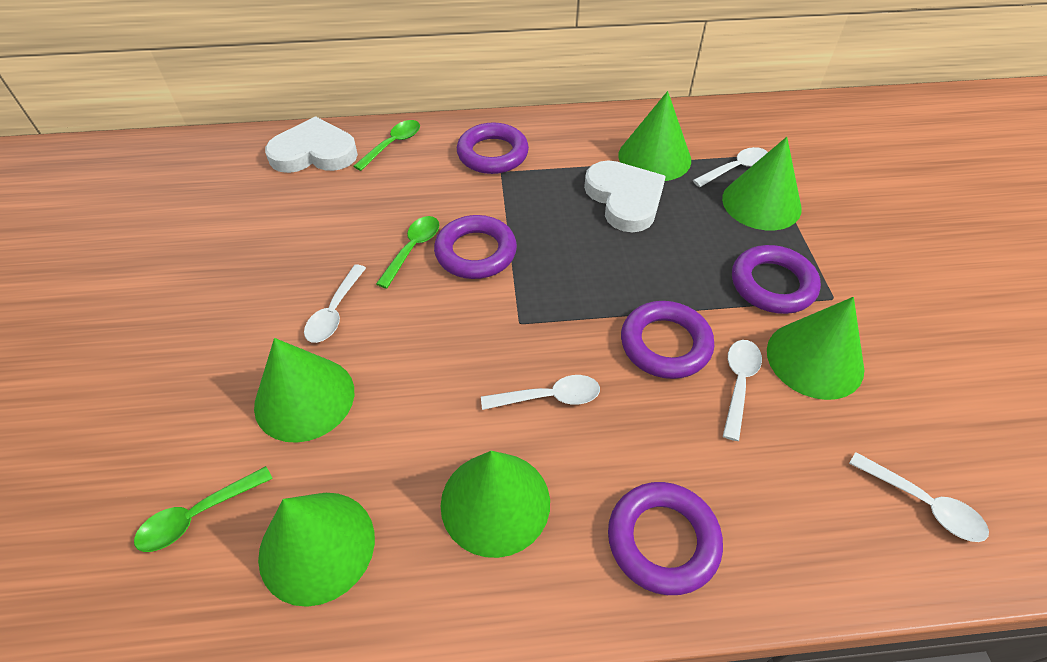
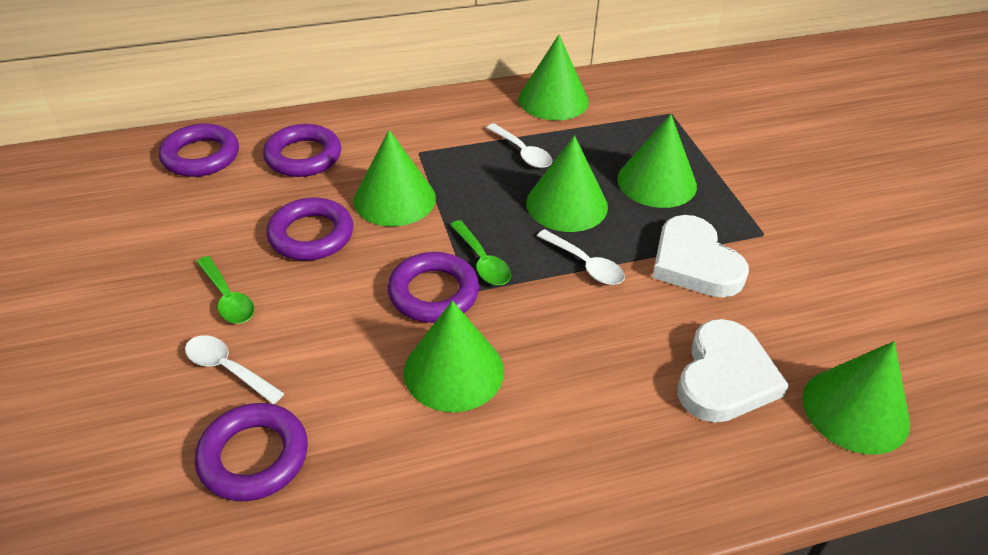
green spoon: [134,466,273,552] [354,120,420,171] [376,216,439,289] = 3 -> [196,256,254,324] [450,220,511,285] = 2
white spoon: [304,265,366,343] [481,375,600,410] [693,147,768,187] [723,340,762,441] [849,452,989,542] = 5 -> [185,335,285,404] [486,123,552,168] [537,229,625,285] = 3

